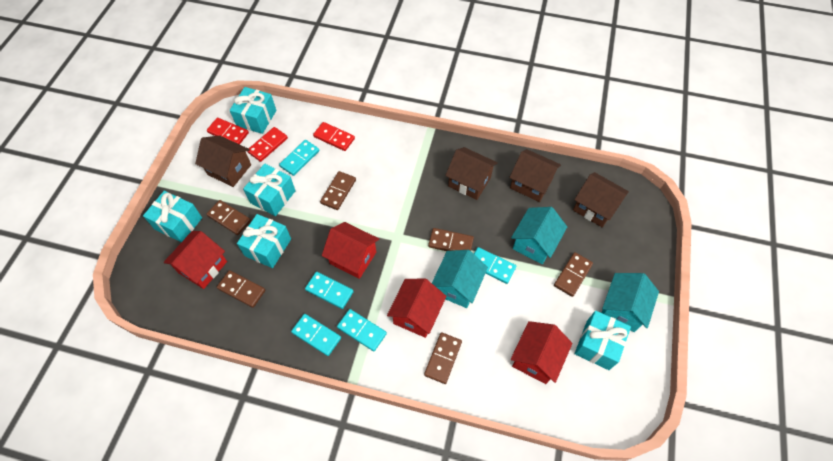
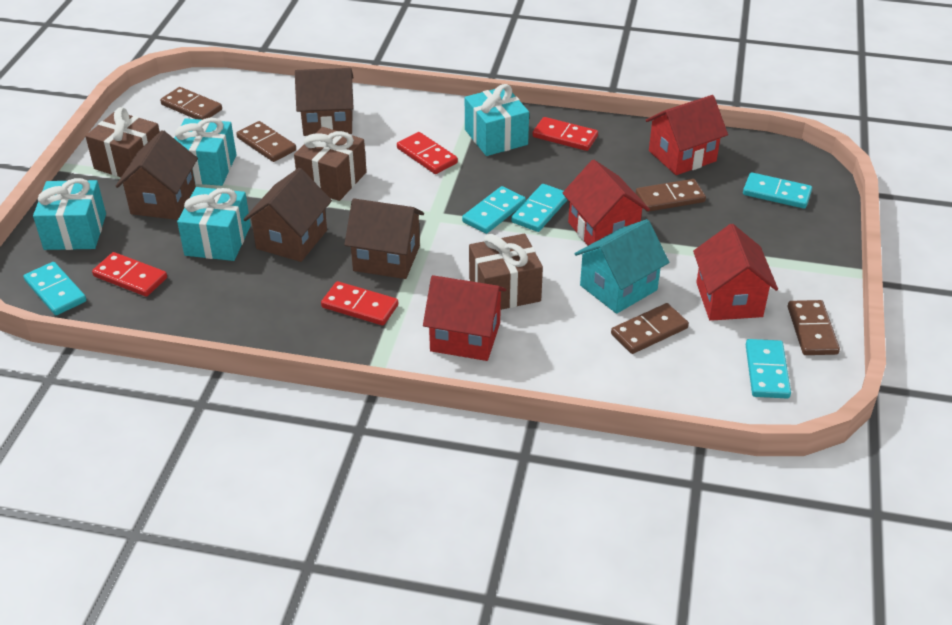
brown domino: [206,200,251,235] [217,270,265,308] [320,171,356,210] [424,332,462,384] [428,228,474,251] [554,252,593,297] = 6 -> [160,87,222,120] [236,121,296,162] [611,303,689,354] [636,179,706,212] [788,300,840,355] = 5
brown gift: none = 0 -> [85,107,160,177] [294,127,367,201] [469,234,543,310] = 3
red domino: [207,118,249,144] [247,127,288,162] [313,122,355,151] = 3 -> [92,252,167,297] [321,281,398,326] [397,132,458,174] [533,117,598,151] = 4
turquoise gift: [143,191,202,242] [230,87,276,134] [237,214,291,268] [243,163,296,216] [575,311,631,370] = 5 -> [33,178,106,250] [174,118,236,186] [177,187,251,261] [465,84,529,156] = 4
turquoise house: [432,250,488,308] [511,207,567,264] [602,273,659,332] = 3 -> [575,219,669,314] = 1

